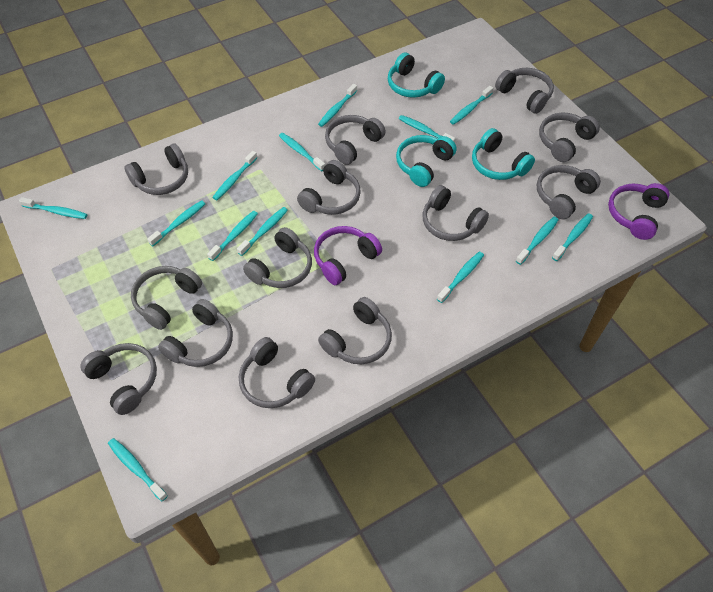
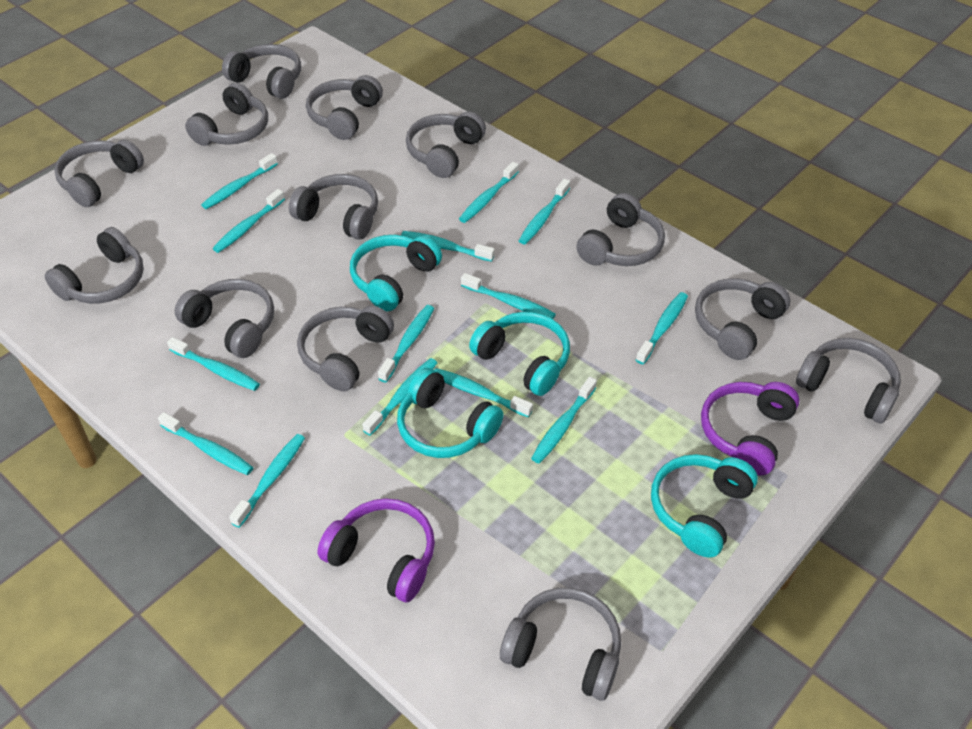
turquoise headphones: [388,52,445,98] [396,135,457,187] [472,128,535,180] = 3 -> [350,235,442,312] [397,368,504,458] [469,312,570,396] [651,454,758,558] = 4
turquoise toothbrush: [19,197,87,219] [108,438,168,502] [147,200,205,246] [207,211,258,261] [212,151,257,200] [237,207,288,256] [279,133,325,171] [318,84,357,127] [399,115,456,143] [437,251,484,303] [450,86,493,125] [516,217,558,265] [552,213,593,261] = 13 -> [158,412,253,475] [167,337,260,391] [201,153,278,209] [213,189,285,253] [229,434,305,528] [362,358,437,436] [378,305,434,383] [401,231,495,262] [434,368,533,417] [459,162,519,223] [461,273,556,319] [519,179,570,245] [531,377,597,463] [636,292,688,364] = 14

